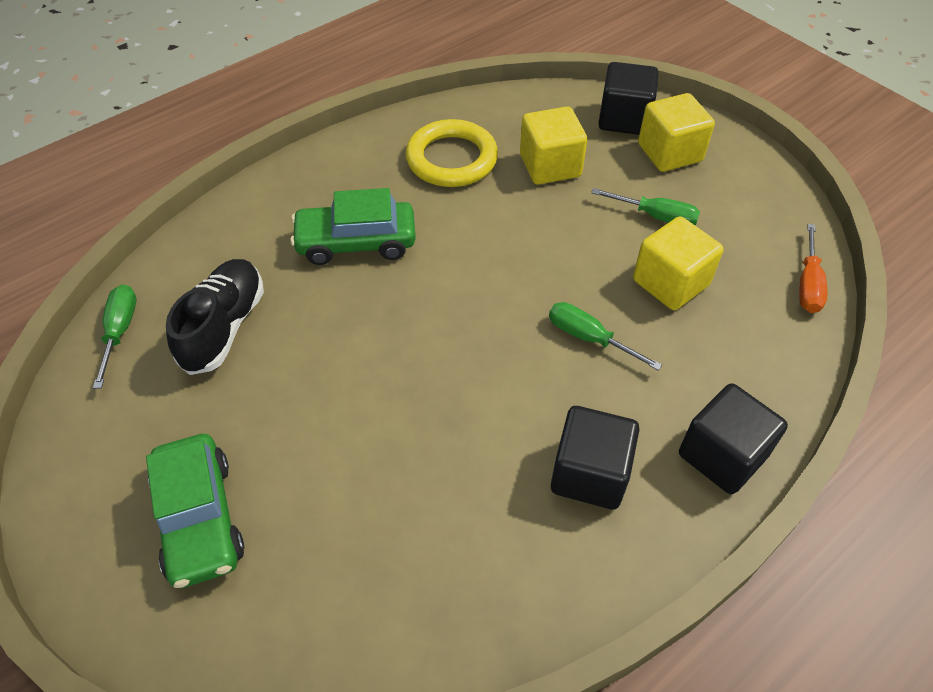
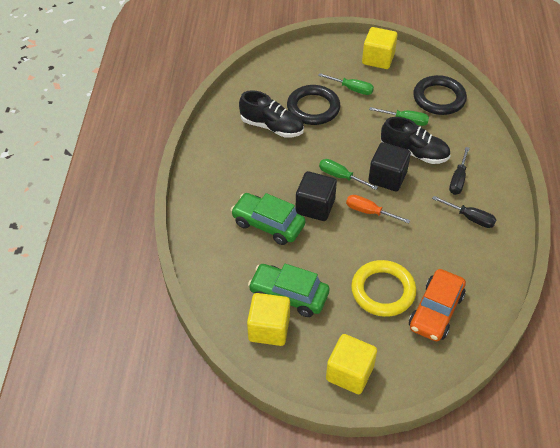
black cube: [551,406,640,509] [598,62,659,135] [679,383,788,494] = 3 -> [295,171,337,221] [368,142,411,191] = 2
black ring: none = 0 -> [287,85,340,125] [413,75,467,115] = 2
black screwdriver: none = 0 -> [432,196,497,228] [449,147,469,195] = 2
black shoe: [166,259,264,375] = 1 -> [239,90,304,138] [381,117,450,164] = 2
orange car: none = 0 -> [409,269,466,341] = 1

